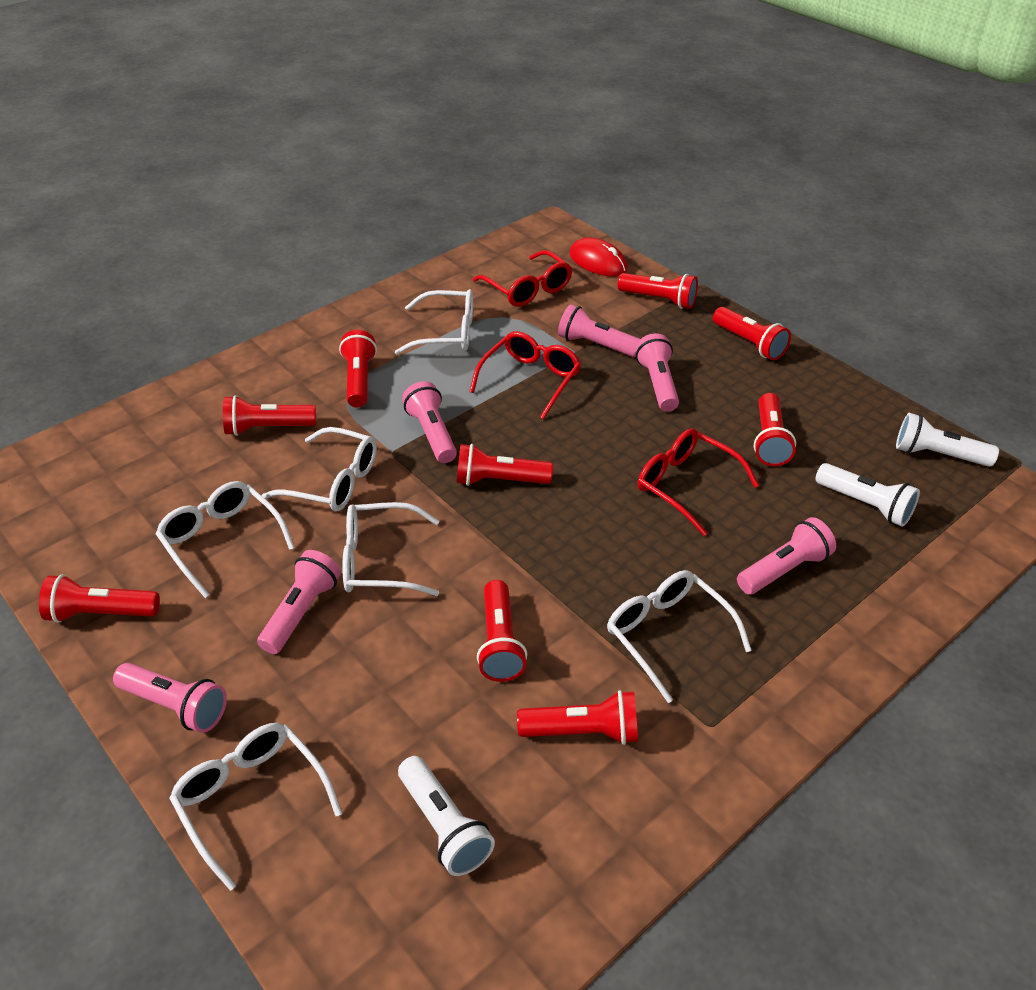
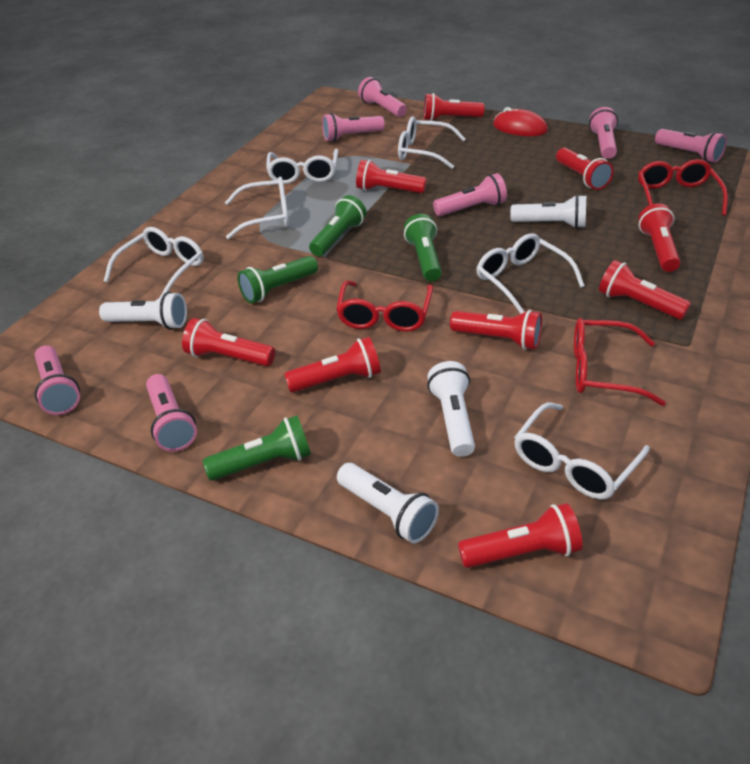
green flashlight: none = 0 -> [203,415,311,481] [238,256,318,303] [309,195,366,257] [404,214,442,281] = 4
pink flashlight: [113,663,227,733] [257,550,341,654] [402,381,457,463] [558,304,640,357] [635,333,679,412] [737,517,836,595] = 6 -> [35,345,80,415] [146,374,197,452] [322,113,385,142] [358,77,407,117] [433,173,507,216] [589,107,618,159] [655,129,727,163] = 7
white flashlight: [398,756,495,876] [815,463,920,527] [896,413,999,467] = 3 -> [99,292,187,330] [337,463,439,543] [427,361,475,457] [511,195,586,229] = 4

